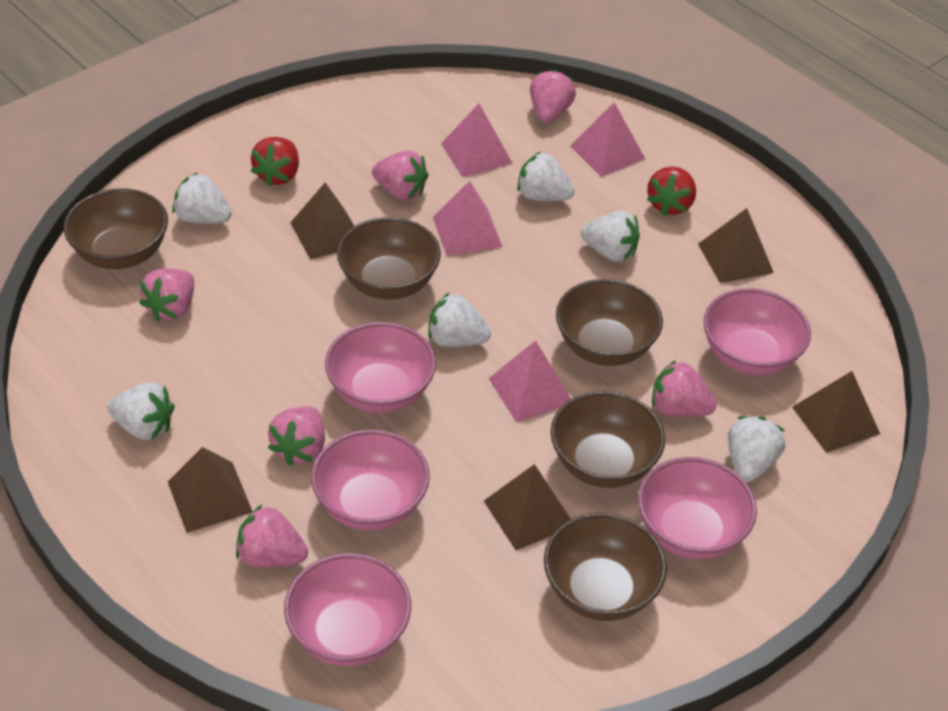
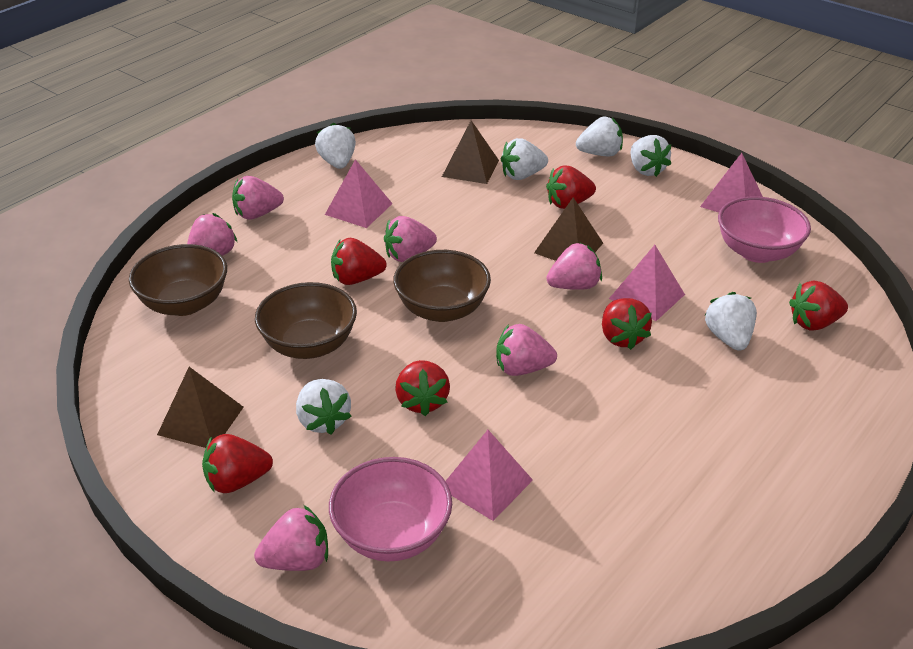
brown bowl: [64,188,168,269] [337,217,441,299] [544,513,667,621] [550,391,665,488] [556,279,663,366] = 5 -> [129,244,227,316] [255,282,357,359] [393,250,491,322] = 3
brown pyramid: [168,447,253,533] [290,183,354,260] [484,464,571,550] [698,208,774,283] [792,371,880,453] = 5 -> [157,367,244,448] [442,120,499,184] [534,198,603,261] = 3
pink bowl: [284,553,411,666] [311,429,430,531] [325,322,436,413] [638,457,757,560] [703,289,811,376] = 5 -> [329,457,452,562] [718,196,811,263] = 2
red strawberry: [251,137,299,187] [647,167,696,216] = 2 -> [202,434,273,493] [331,238,387,285] [395,360,450,416] [546,165,596,209] [602,298,652,350] [789,281,848,331] = 6

